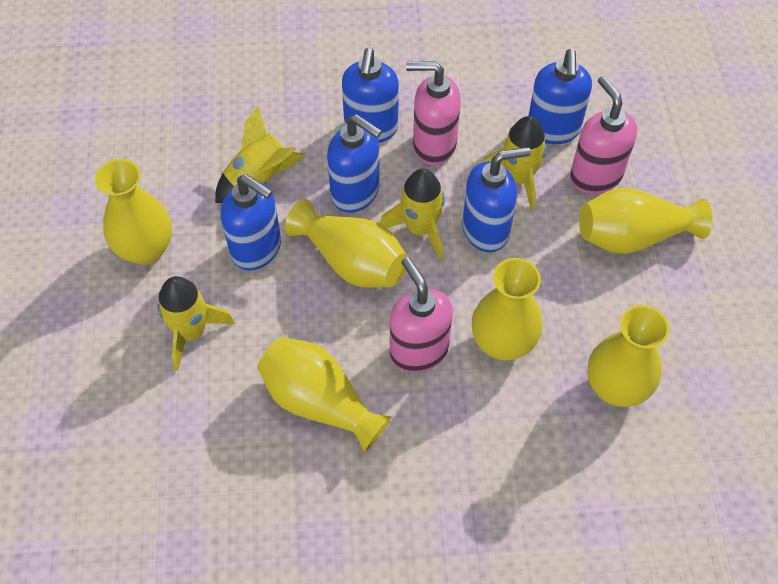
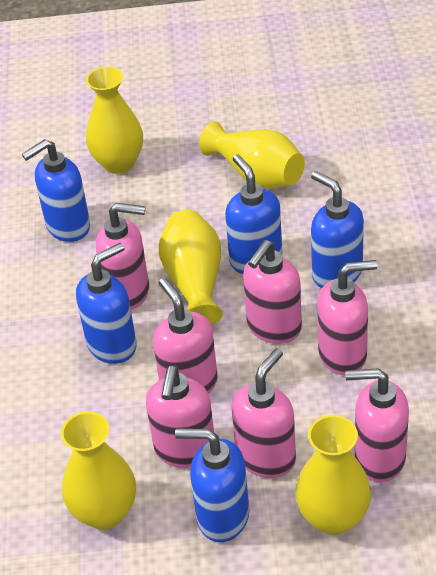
pink soap dispenser: [390,257,453,373] [406,61,461,165] [570,76,637,194] = 3 -> [96,203,149,310] [146,365,214,468] [153,278,218,394] [231,348,296,478] [243,240,302,344] [317,260,378,375] [345,368,409,482] = 7
yellow rocket: [157,276,235,371] [215,106,305,203] [380,169,445,260] [482,116,547,211] = 4 -> none = 0
yellow vase: [95,159,172,265] [257,337,392,453] [285,199,408,288] [472,258,543,361] [579,187,713,254] [588,305,669,407] = 6 -> [61,412,136,530] [86,67,143,174] [159,210,223,325] [199,121,305,189] [295,415,371,535] = 5

